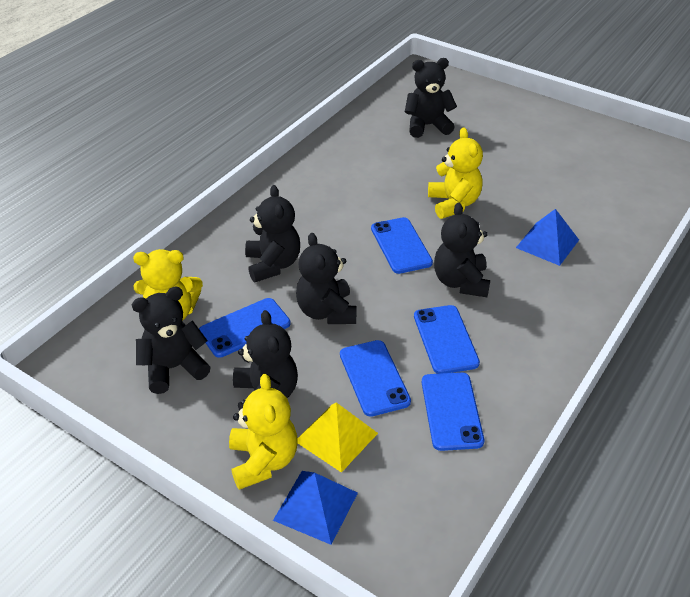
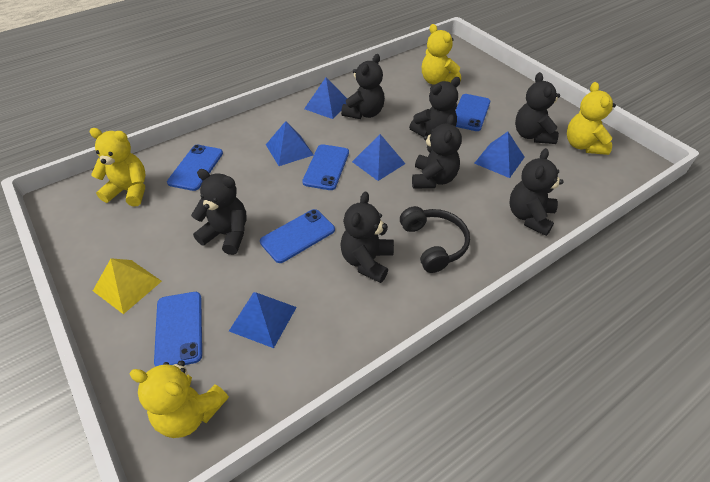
black headphones: none = 0 -> [400,206,470,273] = 1
black teddy bear: [132,287,211,394] [233,310,298,411] [245,185,300,282] [296,233,357,324] [405,58,457,138] [434,203,490,297] = 6 -> [191,169,246,255] [340,192,394,283] [341,54,385,119] [409,77,460,137] [412,115,462,188] [509,148,564,236] [515,72,560,144] = 7
blue pyramid: [273,471,358,545] [516,209,579,266] = 2 -> [229,292,297,348] [266,121,313,166] [304,77,347,119] [352,134,405,181] [474,132,525,178] = 5
yellow teddy bear: [133,249,203,321] [229,374,297,490] [428,128,483,219] = 3 -> [89,128,146,206] [129,360,229,438] [422,24,461,85] [567,82,616,155] = 4

